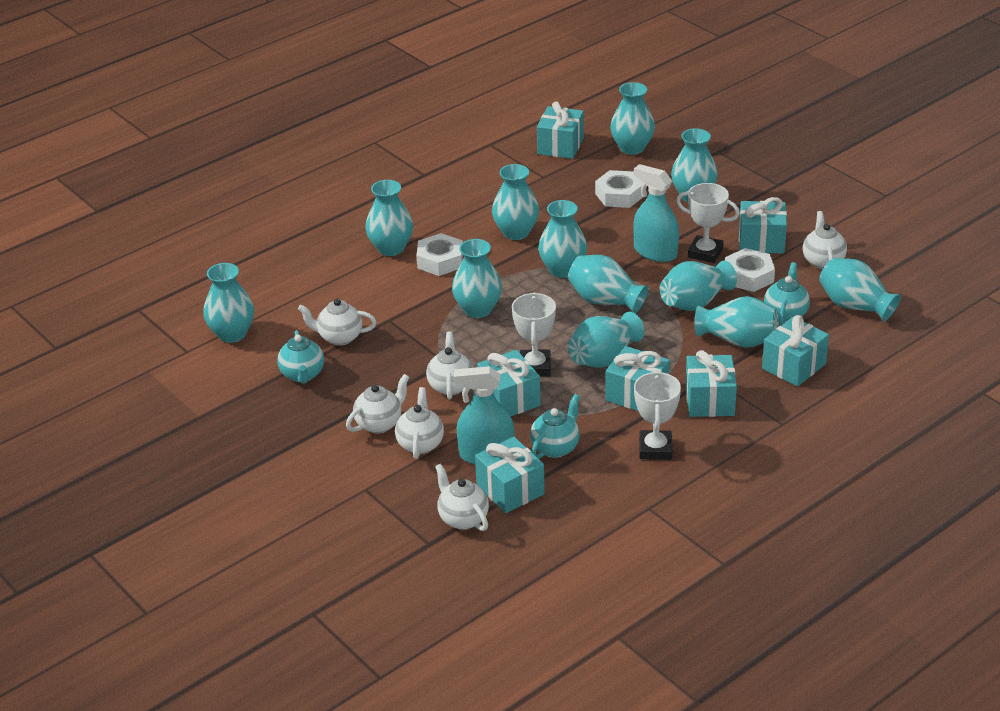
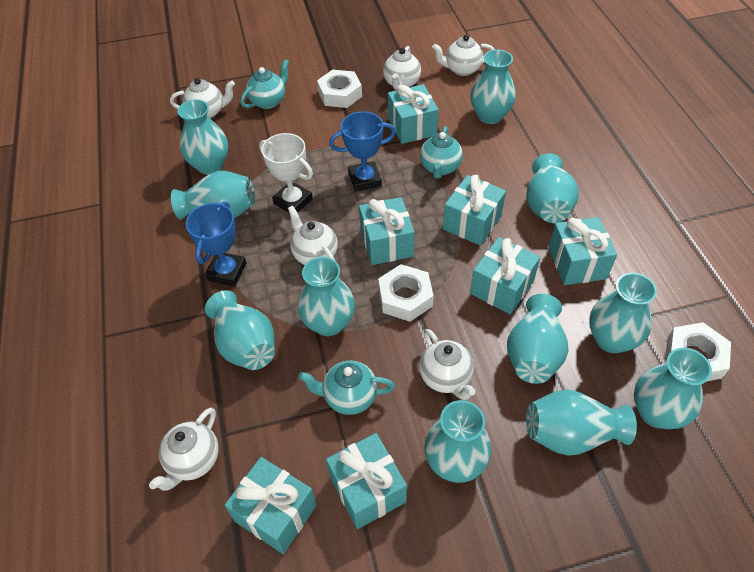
blue trophy: none = 0 -> [186,201,247,286] [329,111,396,192] = 2
turquoise spray bottle: [454,366,515,465] [633,164,679,262] = 2 -> none = 0
turquoise vase: [203,263,254,343] [365,180,413,256] [452,239,502,318] [492,164,539,240] [538,200,587,278] [568,255,648,313] [568,312,644,368] [610,82,655,155] [660,261,737,311] [671,128,718,202] [695,296,779,348] [819,258,901,322] = 12 -> [171,171,255,220] [178,99,228,175] [205,290,275,370] [298,257,355,336] [424,400,491,483] [470,49,516,124] [507,294,568,384] [526,153,579,223] [526,389,637,456] [589,273,657,353] [634,348,712,429] = 11
white trophy: [512,293,556,376] [634,371,681,460] [676,183,740,263] = 3 -> [259,133,313,213] = 1

